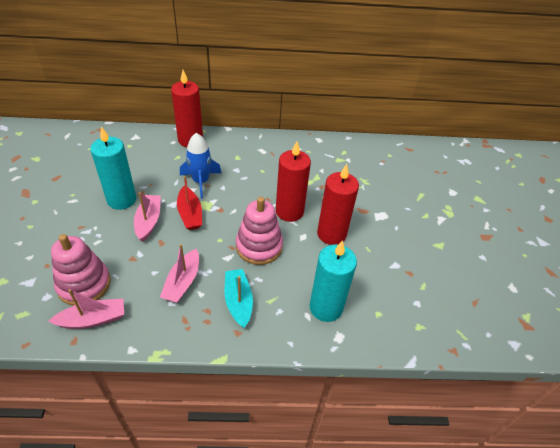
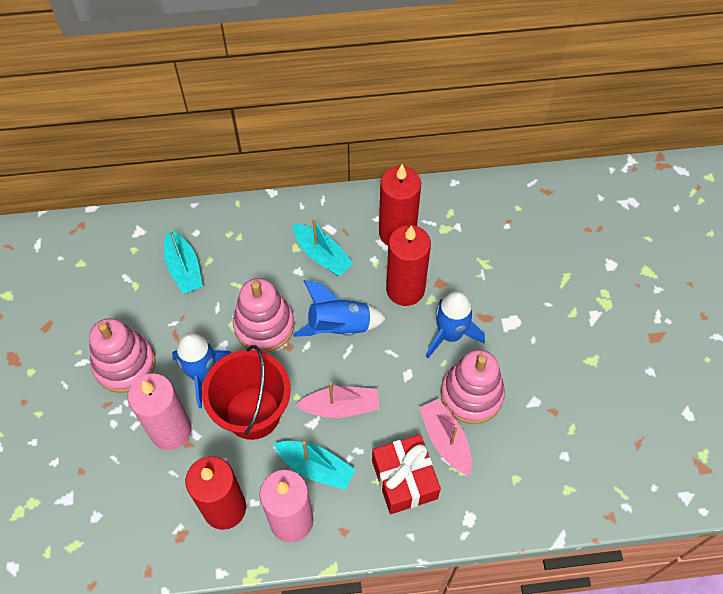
blue rocket: [180,133,221,199] = 1 -> [172,333,231,408] [293,280,387,337] [426,291,485,358] = 3
pink boat: [48,289,124,329] [134,192,161,242] [160,244,199,303] = 3 -> [295,382,380,418] [419,398,472,476] = 2
pink candle: none = 0 -> [128,373,192,450] [260,470,313,543] = 2
pink stacking toy: [51,234,111,306] [236,197,283,265] = 2 -> [89,318,156,393] [233,278,295,353] [441,350,505,424] = 3
red boat: [177,176,202,230] = 1 -> none = 0
red bucket: none = 0 -> [202,345,291,440] = 1
red gift: none = 0 -> [372,434,441,514] = 1
turquoise boat: [225,269,253,328] = 1 -> [164,229,203,294] [274,441,355,490] [293,218,354,276] = 3
turquoise candle: [90,126,136,210] [309,240,357,322] = 2 -> none = 0

